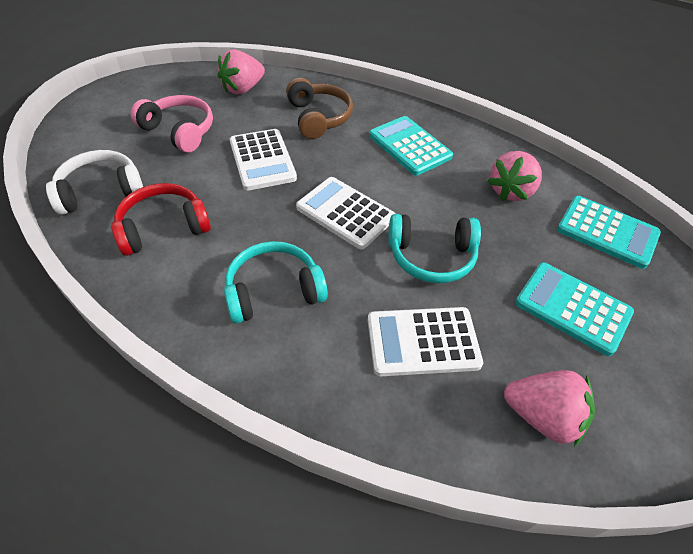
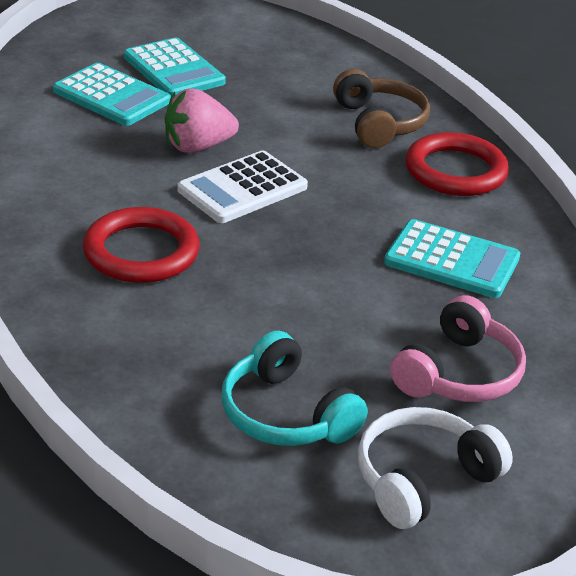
pink strawberry: [217,49,265,95] [488,151,542,201] [504,370,595,447] = 3 -> [165,88,239,153] = 1
red headphones: [111,183,211,256] = 1 -> none = 0
red ring: none = 0 -> [83,207,200,283] [405,132,509,196] = 2
turquoise headphones: [224,241,328,324] [388,214,481,283] = 2 -> [221,331,368,446] = 1
white calculator: [230,129,297,191] [296,177,396,249] [368,307,483,376] = 3 -> [178,151,308,223] = 1

